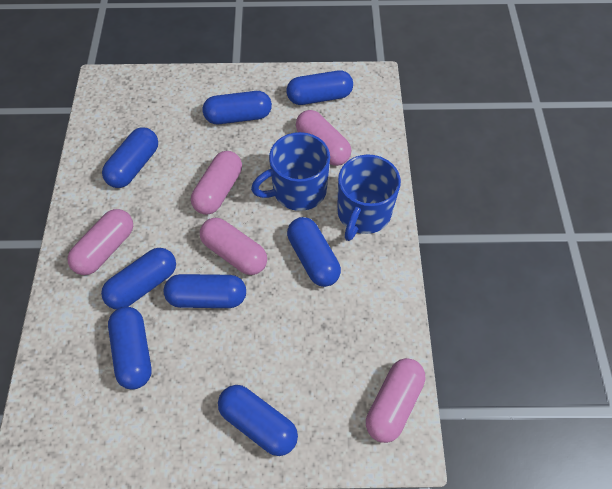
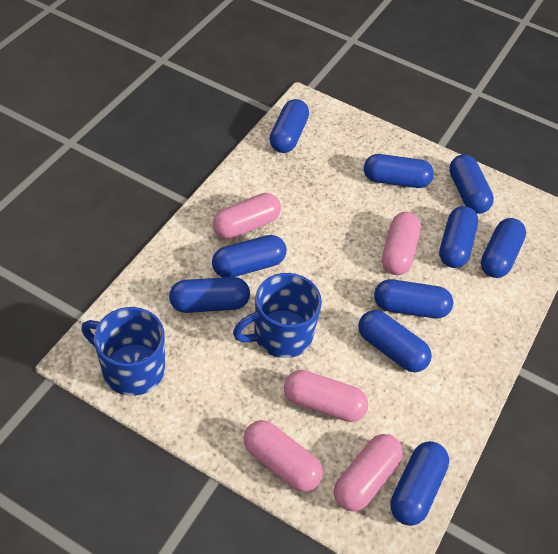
blue capsule: [101,248,176,309] [102,127,158,188] [108,307,152,390] [164,274,246,308] [203,91,272,124] [218,385,298,456] [286,71,353,105] [287,217,341,287] = 8 -> [169,277,250,313] [212,235,287,277] [270,99,309,153] [358,310,432,372] [364,154,434,188] [374,279,453,318] [390,441,449,526] [439,206,478,268] [449,155,494,214] [481,218,526,278] = 10

